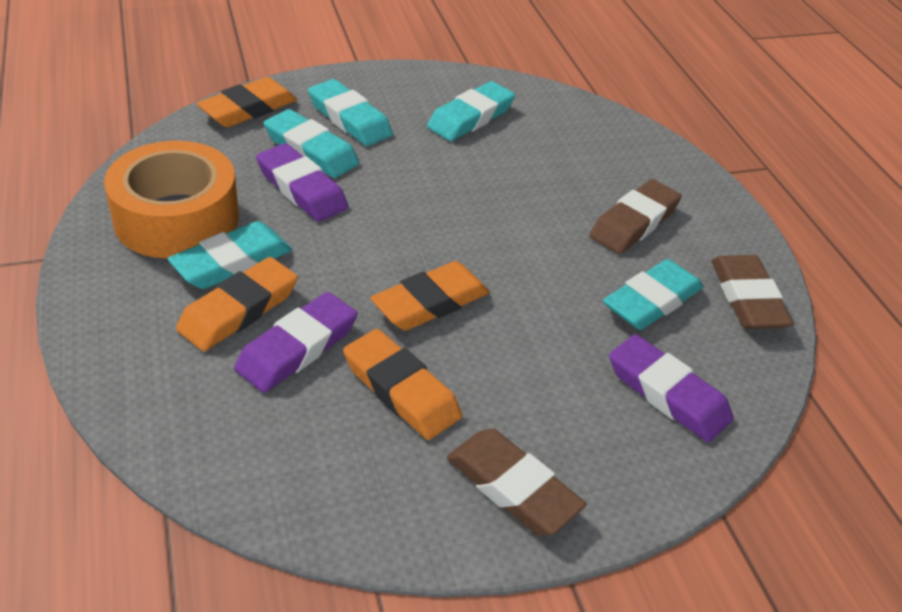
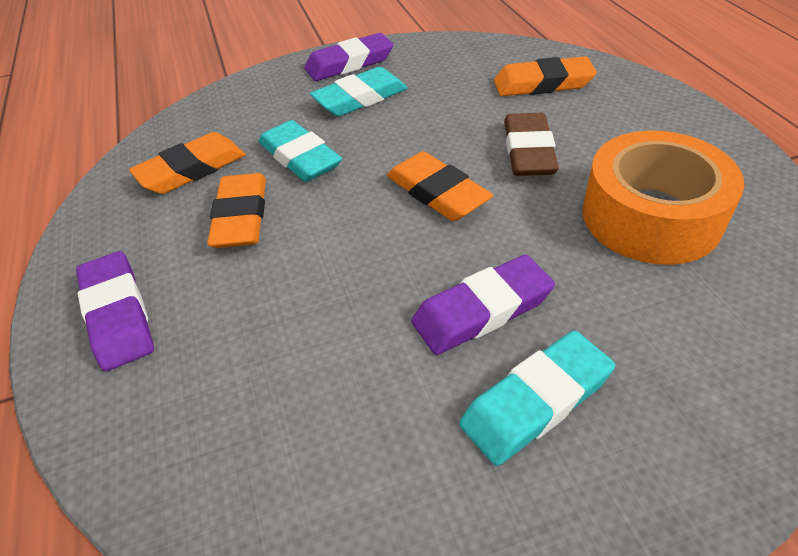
brown eraser: [447,429,586,535] [589,179,682,254] [711,255,793,329] = 3 -> [504,113,559,176] = 1
turquoise eraser: [168,221,292,289] [264,109,359,178] [308,79,393,146] [427,81,515,141] [603,259,703,330] = 5 -> [259,120,342,182] [310,67,408,116] [459,330,615,466] = 3

